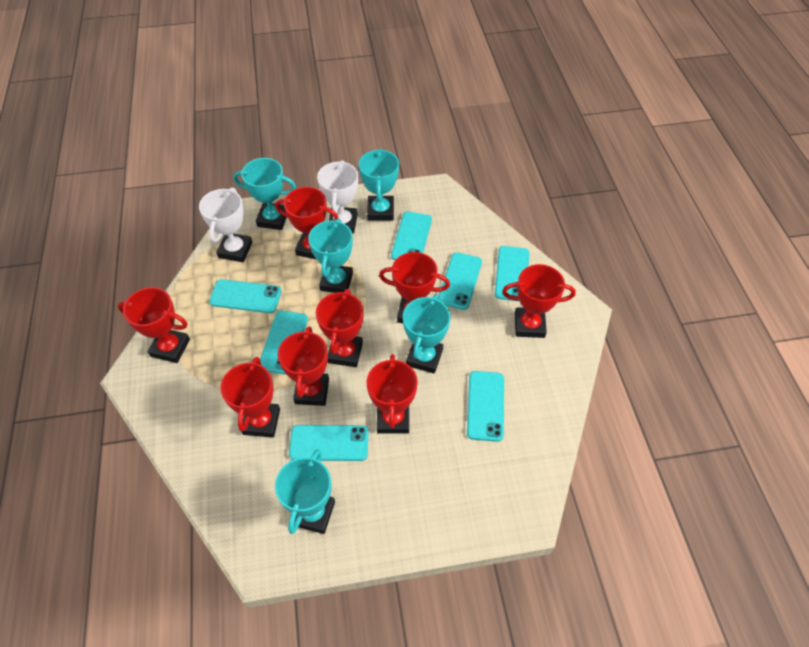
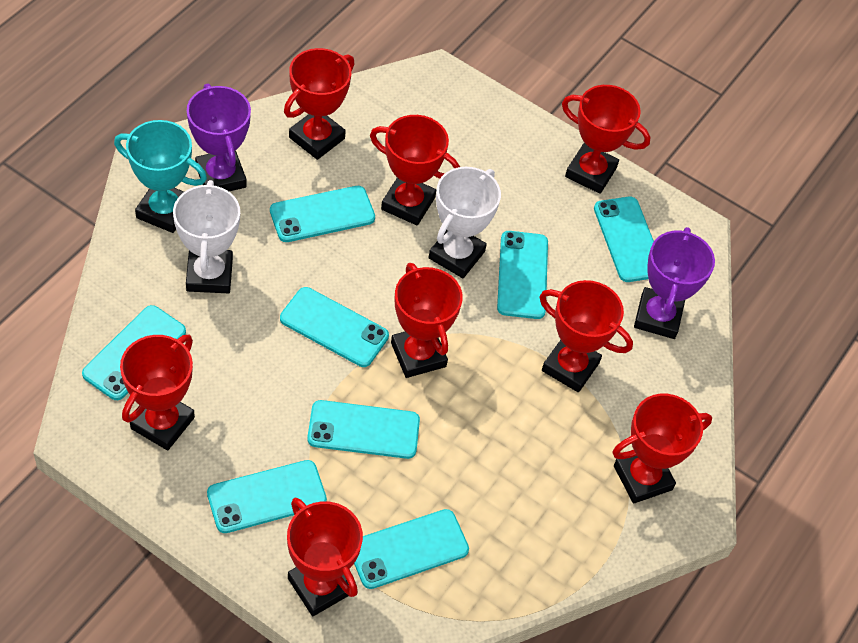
purple trophy: none = 0 -> [187,84,251,191] [634,227,715,339] = 2
turquoise phone: [209,279,281,313] [260,310,308,374] [289,425,369,461] [391,212,432,260] [438,252,482,310] [467,371,504,442] [495,246,530,302] = 7 -> [82,305,186,400] [207,460,327,533] [270,186,375,242] [280,287,389,367] [307,400,420,459] [354,509,469,589] [497,231,548,319] [594,197,654,282] = 8
turquoise trophy: [233,158,296,230] [275,449,335,534] [308,219,353,293] [359,149,399,220] [403,294,451,374] = 5 -> [114,120,207,233] = 1

